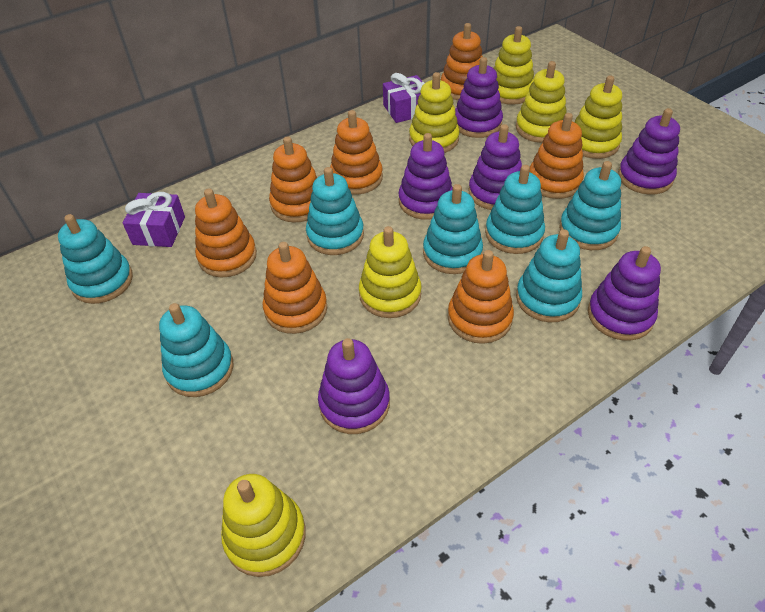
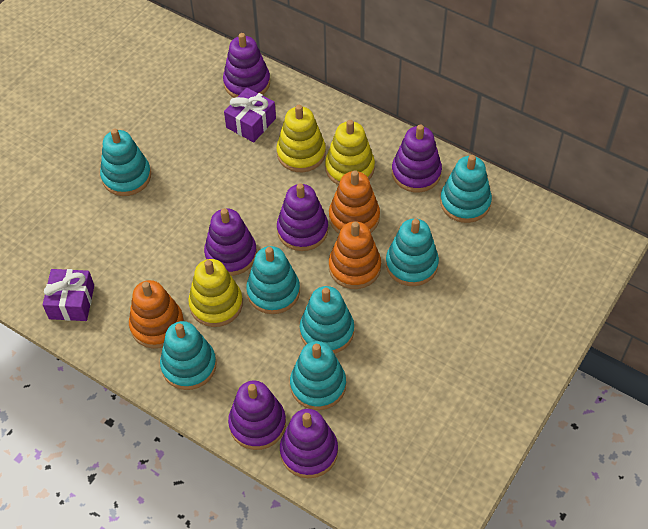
orange stacking toy: [195,189,257,277] [263,242,327,334] [269,136,318,223] [330,110,383,195] [441,23,483,100] [448,250,514,344] [530,113,584,199] = 7 -> [129,280,184,349] [329,170,380,234] [329,221,381,289] = 3
yellow stacking toy: [221,474,306,577] [359,226,422,318] [409,72,460,153] [493,26,534,105] [516,61,566,143] [575,75,622,159] = 6 -> [188,259,243,327] [276,105,326,172] [325,120,375,185] = 3

